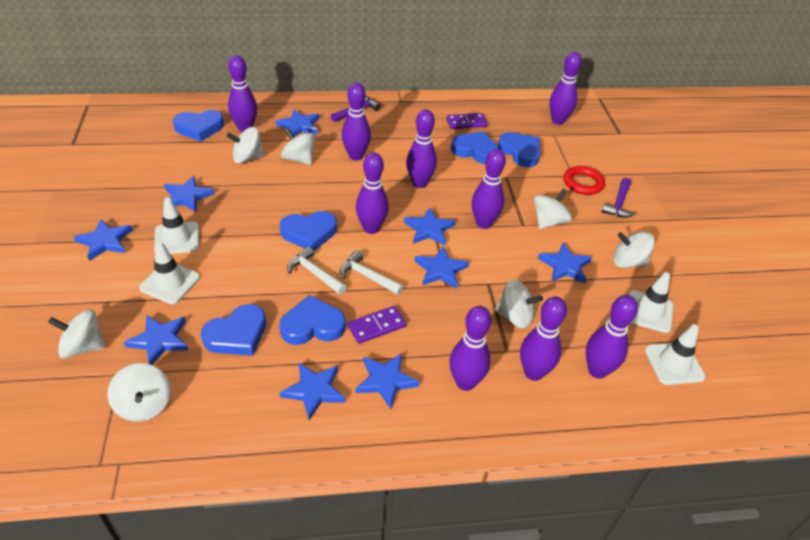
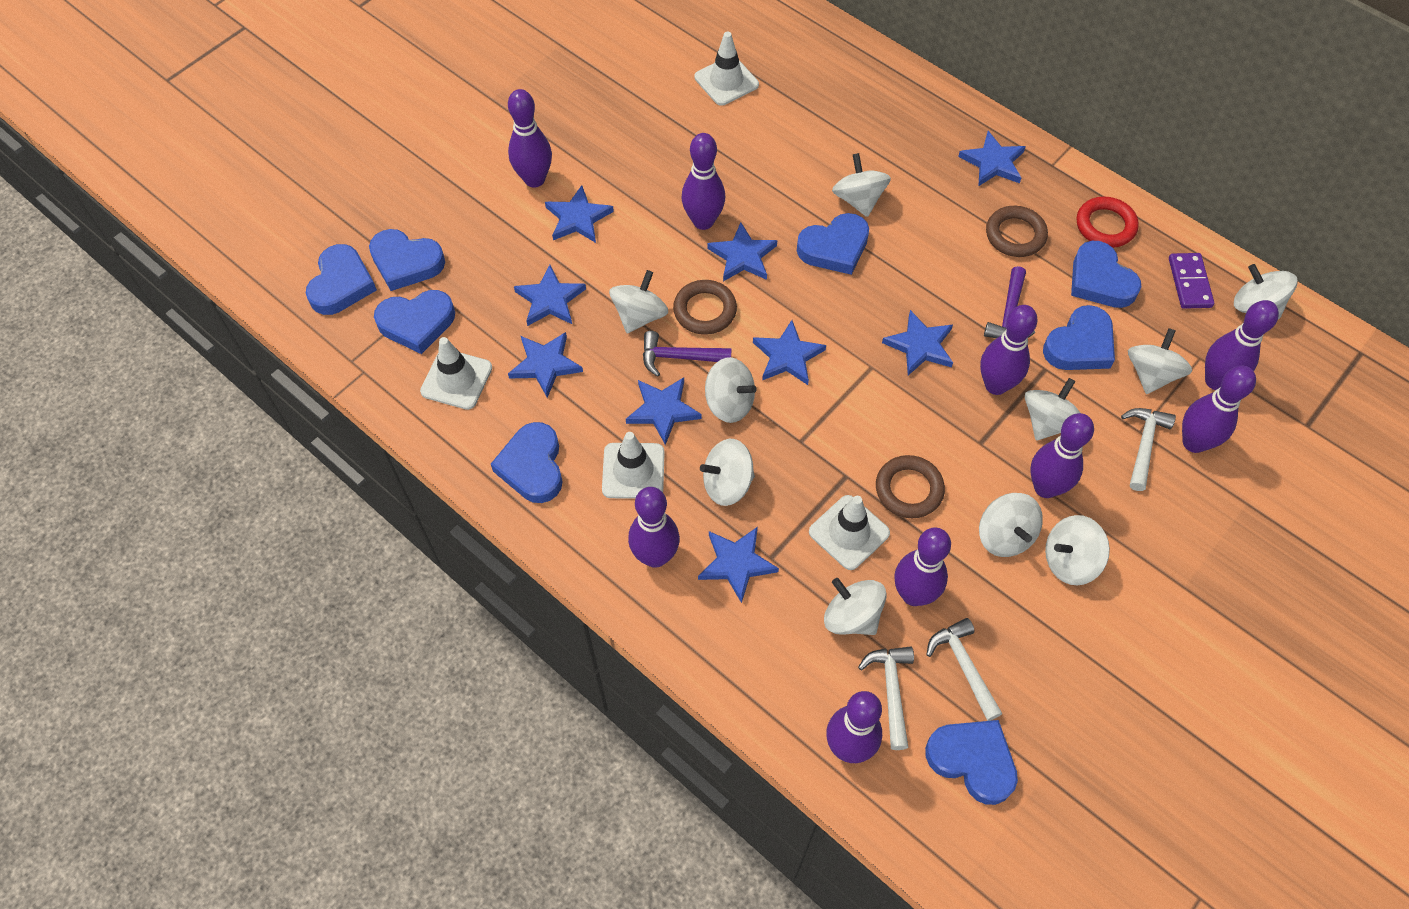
blue heart: [173,110,224,142] [201,304,266,356] [279,295,345,345] [280,211,337,251] [451,132,499,164] [498,132,540,167] = 6 -> [306,244,377,315] [369,229,445,291] [374,290,455,354] [491,422,563,503] [797,213,869,275] [925,720,1018,805] [1043,305,1115,370] [1071,241,1141,308] = 8
brown ring: none = 0 -> [673,280,737,335] [876,455,945,518] [986,206,1048,257] = 3
purple domino: [348,306,406,344] [446,113,488,129] = 2 -> [1169,253,1214,309] = 1
white hammer: [287,246,347,295] [340,250,404,295] = 2 -> [858,647,914,750] [926,618,1002,721] [1121,408,1176,491] = 3
white spinning top: [48,309,105,359] [107,363,171,422] [227,127,265,163] [281,127,315,165] [495,280,543,329] [534,189,572,229] [613,232,655,268] = 7 -> [609,270,668,333] [700,439,755,506] [705,357,757,423] [824,578,886,635] [832,153,891,217] [979,493,1043,557] [1025,378,1080,441] [1045,515,1110,585] [1128,328,1192,394] [1234,264,1297,319] = 10

